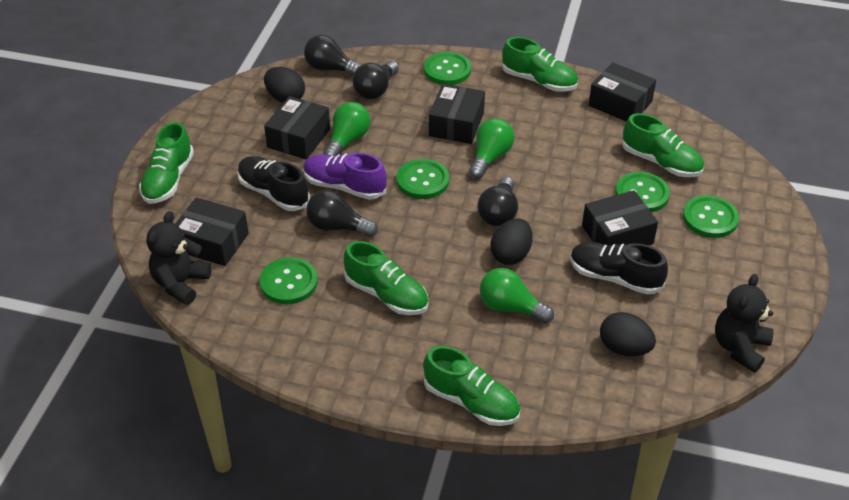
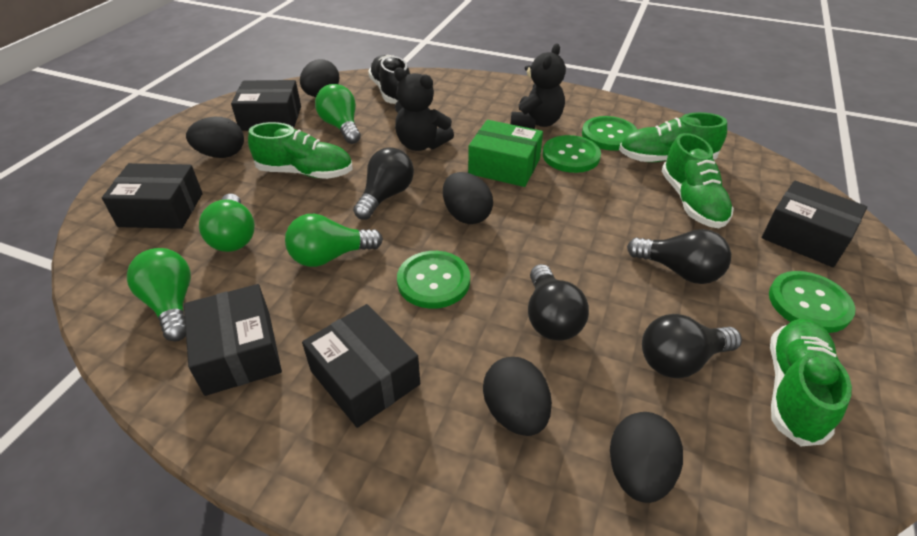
black egg: [264,67,305,103] [491,219,533,265] [600,312,656,356] = 3 -> [186,117,244,158] [300,59,339,97] [443,172,493,224] [483,357,552,436] [610,412,683,503] = 5
black shoe: [237,156,310,211] [570,242,668,295] = 2 -> [368,55,410,104] = 1
green box: none = 0 -> [468,120,543,187] = 1
green button: [260,257,318,304] [397,159,449,199] [424,52,471,85] [615,172,670,212] [683,195,739,238] = 5 -> [397,251,470,309] [543,135,601,173] [582,116,638,151] [769,271,855,333] = 4
green light bulb: [323,102,371,156] [469,118,514,179] [480,268,554,323] = 3 -> [127,248,191,341] [199,194,255,252] [285,214,383,267] [315,84,361,144] = 4
green shoe: [139,122,194,204] [344,241,428,315] [423,346,520,426] [502,37,578,92] [622,113,704,177] = 5 -> [248,122,353,179] [619,112,727,162] [661,133,734,228] [770,319,852,446] = 4
purple shoe: [303,153,387,200] = 1 -> none = 0

